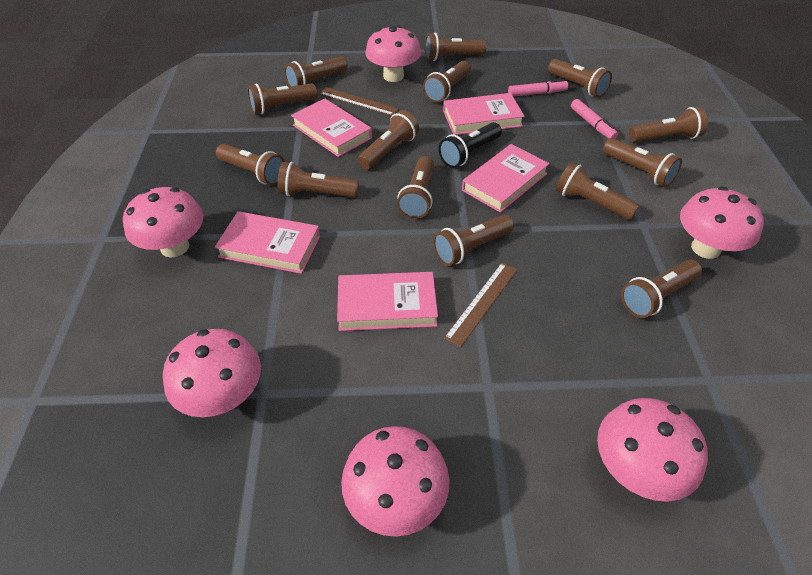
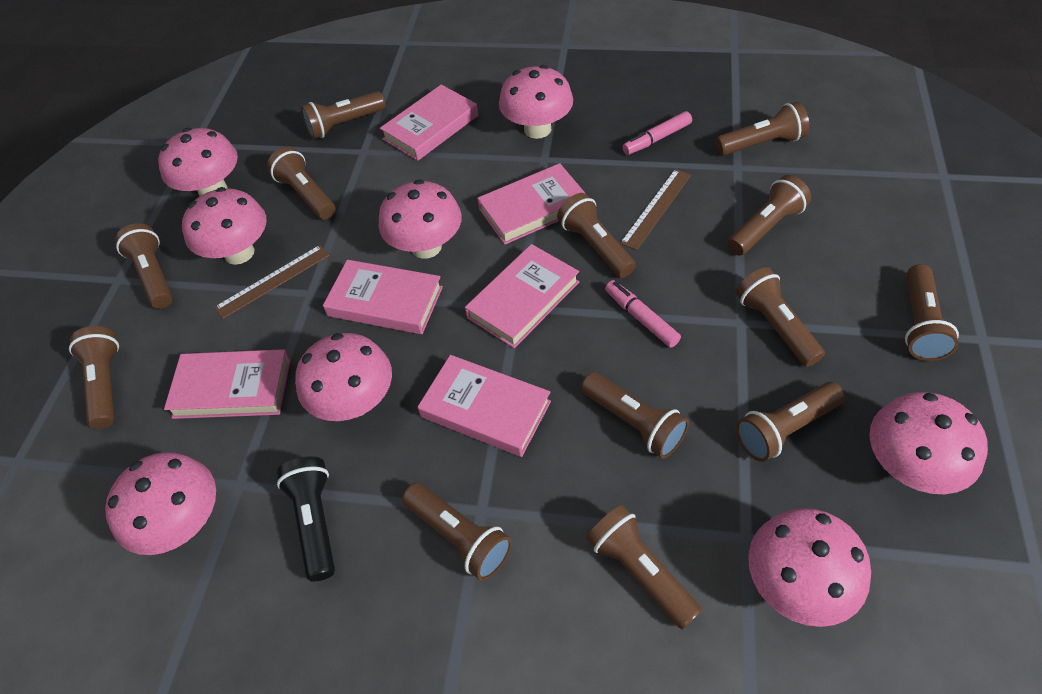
brown flashlight: [216,144,285,185] [248,84,317,114] [277,162,359,198] [284,56,348,87] [358,110,419,170] [397,156,434,219] [423,61,471,102] [425,33,487,61] [433,215,514,266] [548,59,612,98] [556,162,639,220] [603,138,682,187] [621,260,702,318] [629,107,708,143] = 14 -> [69,326,119,429] [115,223,173,309] [267,147,336,220] [301,91,386,139] [402,483,512,581] [557,193,636,278] [581,372,689,459] [586,505,702,629] [716,102,809,155] [727,175,811,256] [735,267,825,367] [736,382,845,462] [905,264,959,361] = 13
pink book: [215,211,320,274] [291,98,372,157] [337,272,438,331] [443,93,525,135] [462,144,550,213] = 5 -> [164,349,291,419] [323,260,443,334] [380,85,478,161] [418,355,551,457] [465,244,579,348] [477,163,586,245] = 6
pink mushroom: [123,187,203,258] [163,329,261,417] [341,426,450,537] [365,26,421,82] [597,398,708,502] [680,187,764,259] = 6 -> [105,452,216,555] [158,128,238,196] [182,187,267,265] [295,333,392,421] [379,179,462,259] [499,65,573,139] [748,508,871,627] [869,392,988,494] = 8

